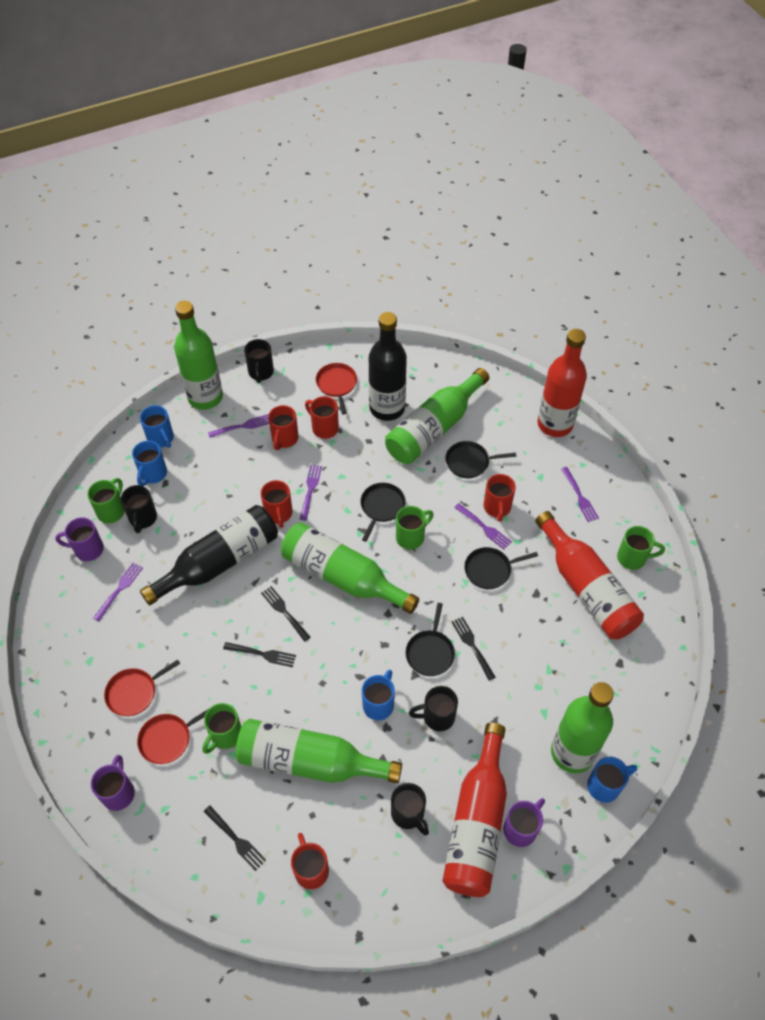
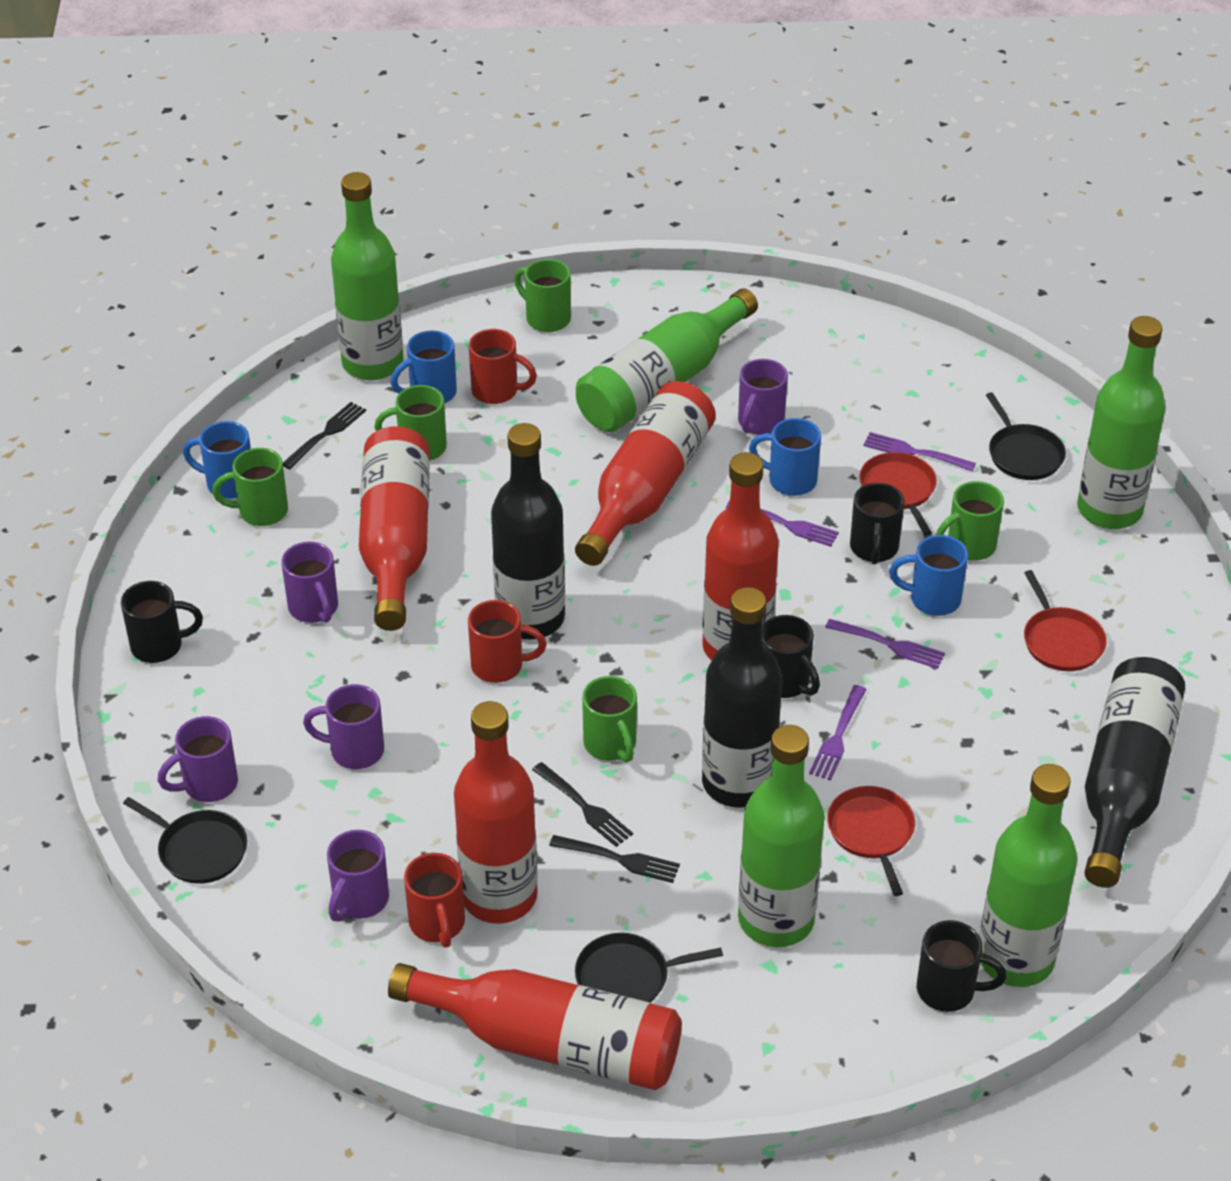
black bottle: [140,505,278,606] [369,312,407,421] = 2 -> [491,423,565,640] [702,587,782,808] [1084,657,1185,888] = 3
black fork: [204,805,266,871] [223,642,296,667] [261,586,311,642] [452,617,496,681] = 4 -> [283,402,366,469] [532,762,633,847] [549,835,680,883] = 3
black pan: [360,483,406,542] [405,603,455,676] [445,441,516,478] [464,547,538,589] = 4 -> [123,797,247,884] [575,933,723,1003] [986,392,1066,480] = 3
green mug: [87,478,125,523] [202,703,241,754] [396,506,434,550] [617,526,665,570] = 4 -> [212,448,288,526] [374,385,447,461] [514,259,571,332] [582,676,637,763] [936,481,1004,561] = 5
purple fork: [93,563,143,622] [208,414,269,438] [300,465,322,521] [454,503,512,549] [561,467,599,522] = 5 -> [726,501,839,547] [809,685,867,780] [825,619,945,669] [863,432,976,471] = 4
purple mug: [55,517,104,561] [91,755,135,811] [503,798,545,847] = 3 -> [158,716,238,802] [281,542,338,623] [303,684,384,769] [327,830,389,922] [738,359,788,435] = 5
red bottle: [443,723,507,897] [535,511,644,640] [538,329,587,437] = 3 -> [359,426,430,631] [388,963,682,1090] [454,701,538,924] [575,381,716,566] [702,452,779,661] = 5
red mug: [261,480,293,528] [268,405,299,450] [291,833,329,889] [305,396,339,439] [483,474,516,522] = 5 -> [404,853,465,948] [468,600,547,683] [469,329,537,404] = 3

